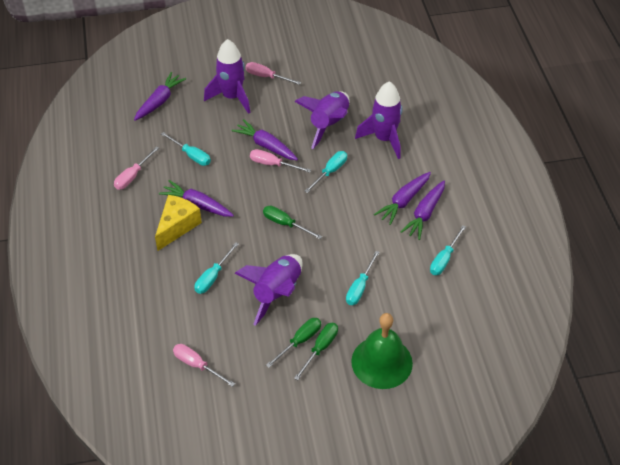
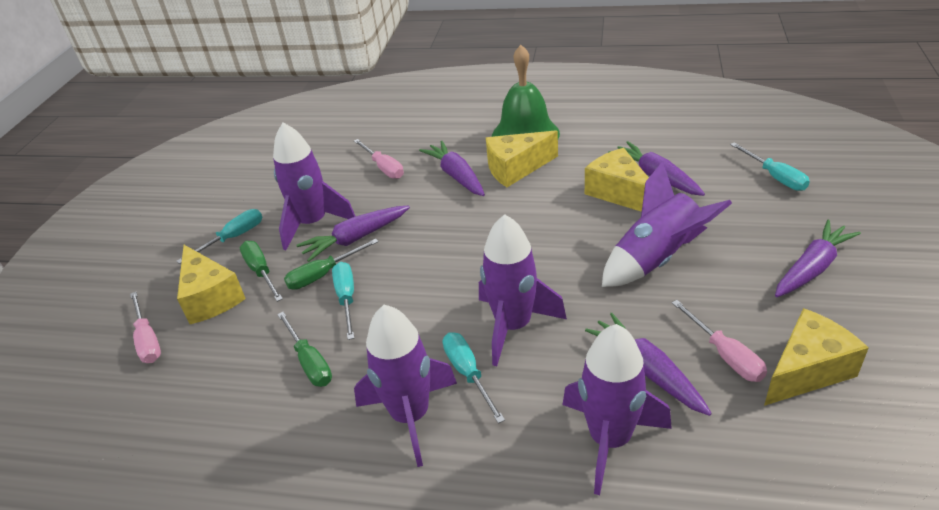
pink screwdriver: [114,146,159,190] [173,344,235,387] [246,62,301,85] [250,149,311,173] = 4 -> [130,292,161,363] [354,139,404,179] [672,300,767,382] = 3
purple rocket: [204,39,250,114] [235,254,303,326] [294,91,349,149] [355,81,402,159] = 4 -> [273,123,356,250] [354,305,457,467] [479,214,567,366] [562,324,672,495] [602,161,732,287] = 5
turquoise screwdriver: [161,132,211,166] [195,242,239,294] [304,151,347,193] [346,251,380,305] [430,225,466,275] = 5 -> [176,209,262,264] [332,262,354,340] [443,332,505,424] [730,142,810,191] = 4
yellow cheese: [155,195,202,251] = 1 -> [177,245,246,324] [486,130,558,187] [585,148,649,212] [764,308,869,406] = 4

